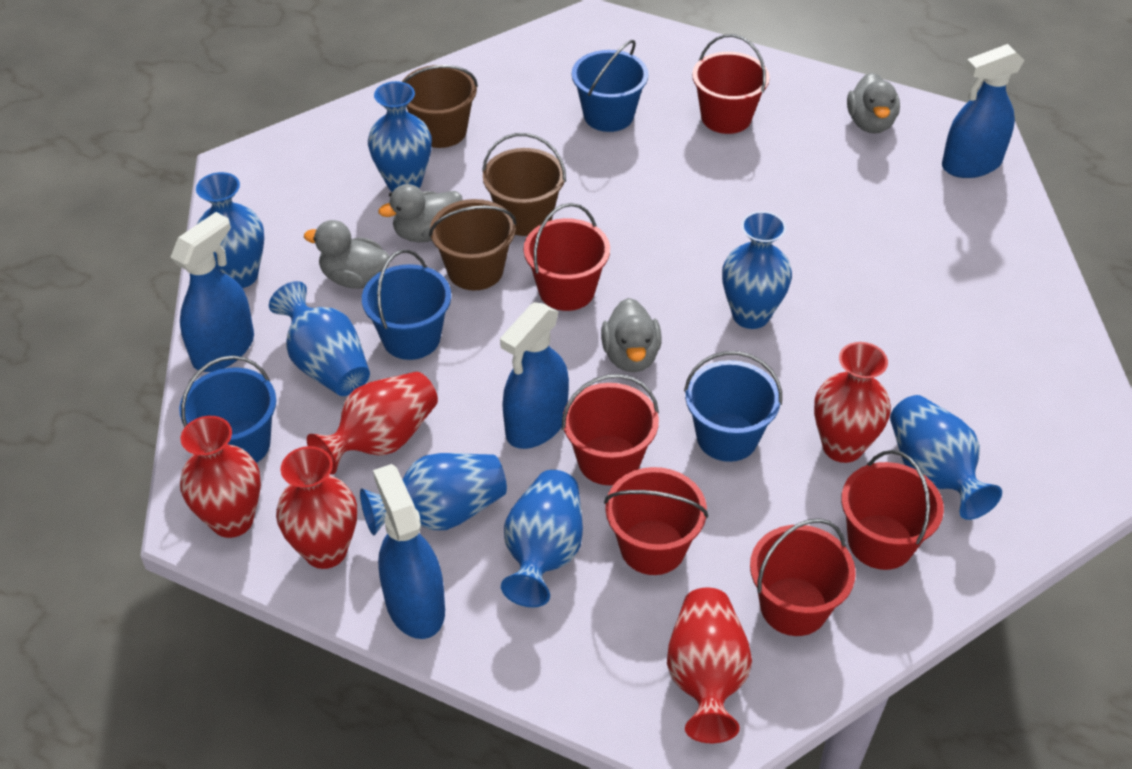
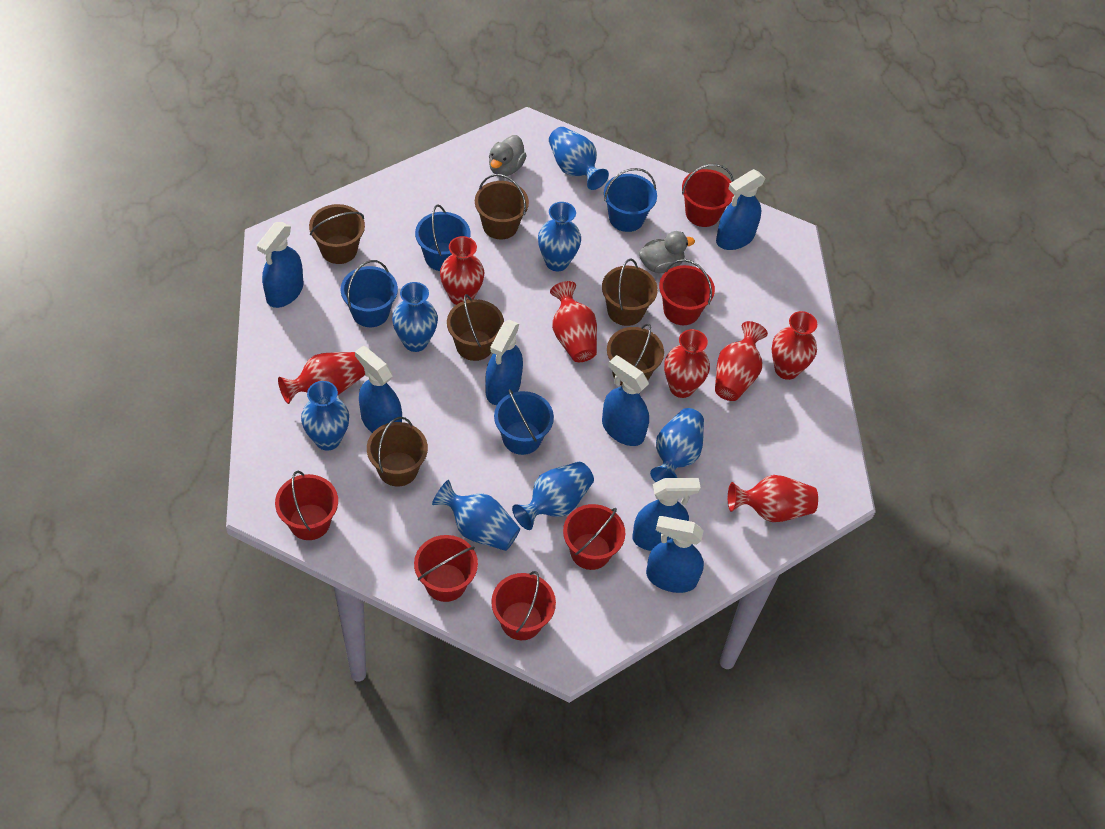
blue spray bottle: [171,212,254,372] [373,464,445,639] [500,302,569,449] [942,44,1025,178] = 4 -> [257,222,303,308] [355,346,402,433] [485,320,523,405] [602,355,649,446] [632,478,701,551] [646,516,704,593] [716,169,766,250] = 7
brown bucket: [402,65,478,148] [429,199,517,291] [482,133,566,236] = 3 -> [309,204,365,264] [367,417,428,487] [447,294,504,361] [475,174,529,239] [602,258,658,326] [607,323,664,386] = 6
grey duck: [304,220,390,289] [378,184,462,242] [601,298,662,372] [847,72,900,134] = 4 -> [489,135,527,176] [639,231,695,273] = 2
red vase: [180,416,261,538] [276,446,357,569] [307,372,438,475] [667,588,752,743] [814,342,891,463] = 5 -> [278,352,365,404] [440,236,484,305] [550,281,597,362] [664,329,710,398] [715,321,768,401] [728,475,818,522] [772,311,817,380] = 7

